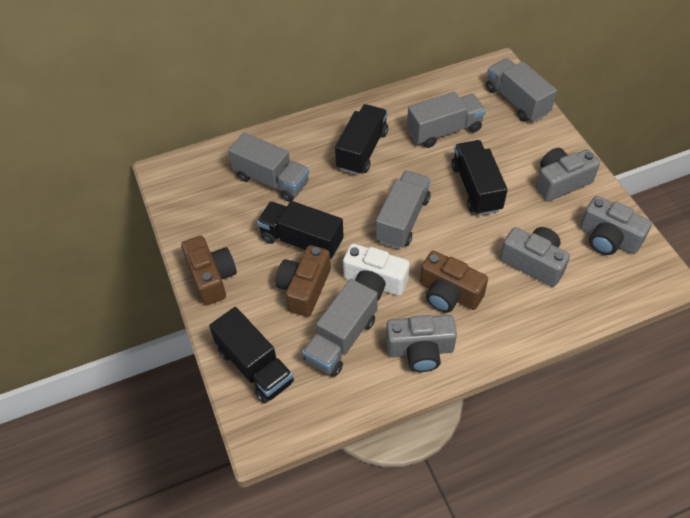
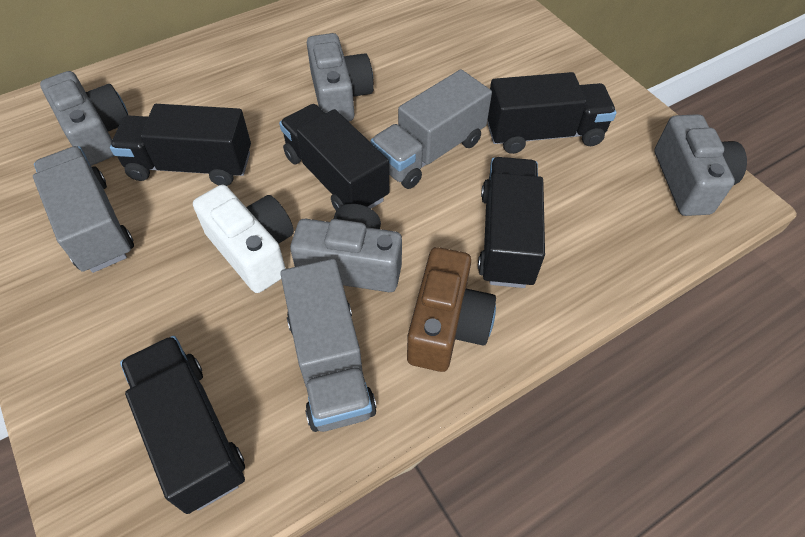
black truck: [209,307,294,403] [257,201,344,259] [335,104,388,175] [452,140,508,216] = 4 -> [110,104,251,186] [120,336,245,514] [279,104,389,211] [478,157,545,288] [487,72,617,154] = 5
brown camera: [181,236,237,306] [276,245,331,317] [420,251,488,313] = 3 -> [407,247,496,372] = 1
grey truck: [228,132,309,202] [302,279,378,377] [376,171,431,249] [407,92,486,148] [486,58,557,122] = 5 -> [33,146,134,273] [280,259,377,432] [371,69,492,189] = 3

